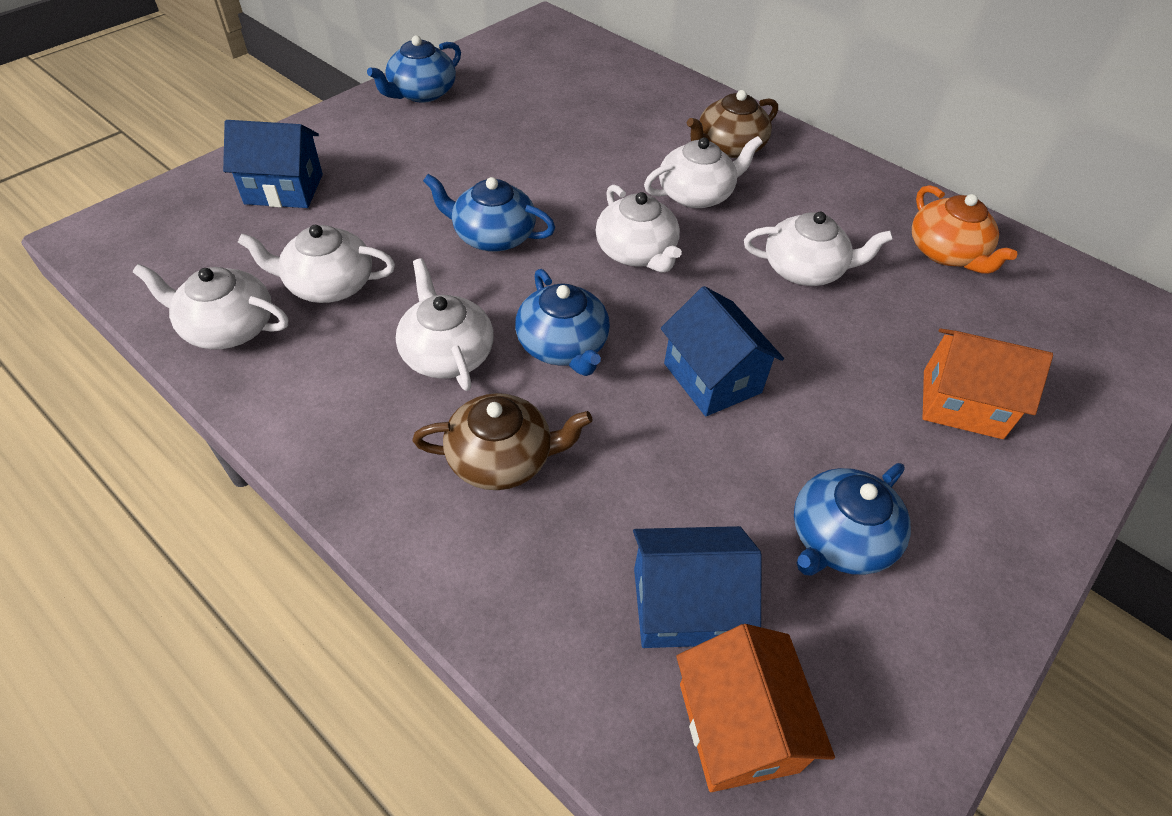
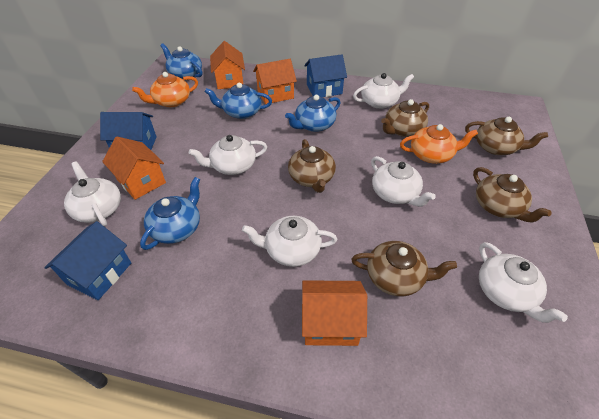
brown teapot: [412,393,593,490] [687,90,778,158] = 2 -> [288,139,336,193] [351,241,457,297] [381,99,429,137] [465,117,548,155] [473,167,552,223] = 5
orange house: [676,624,835,792] [923,328,1053,439] = 2 -> [102,137,166,200] [210,41,245,89] [253,59,297,104] [302,280,367,346] = 4
orange teapot: [912,185,1017,274] = 1 -> [132,72,198,107] [400,124,478,164] = 2

